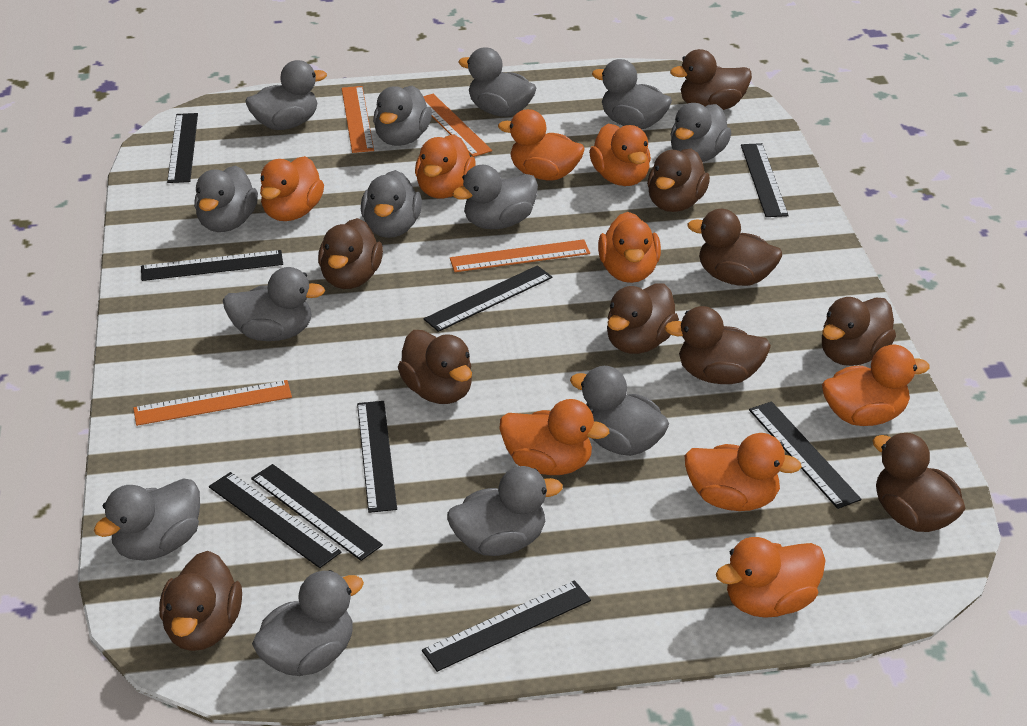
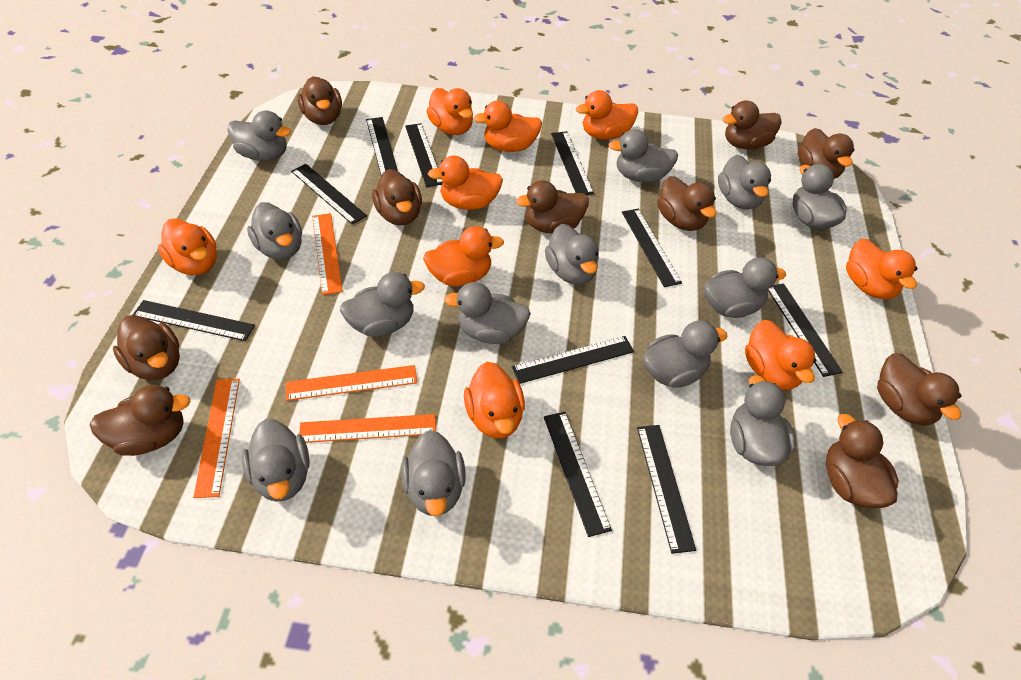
black ruler: [141,250,283,281] [167,113,198,183] [209,472,341,568] [251,464,383,561] [357,401,397,513] [422,581,591,672] [424,265,552,332] [741,143,789,217] [749,401,861,509] = 9 -> [133,300,255,341] [291,164,367,224] [366,117,398,176] [405,123,443,187] [512,336,634,384] [544,412,612,537] [551,131,594,195] [622,209,682,287] [637,425,696,554] [767,283,843,377] = 10

